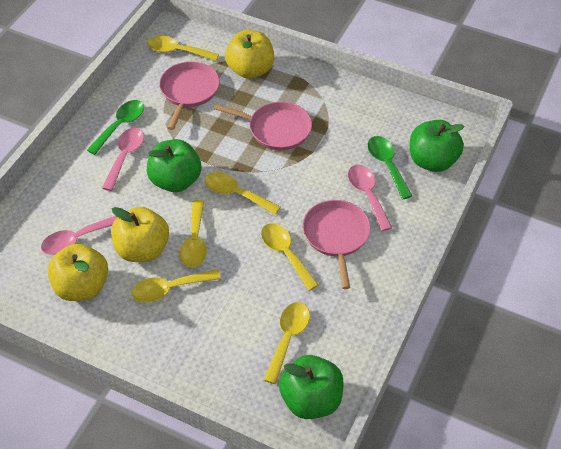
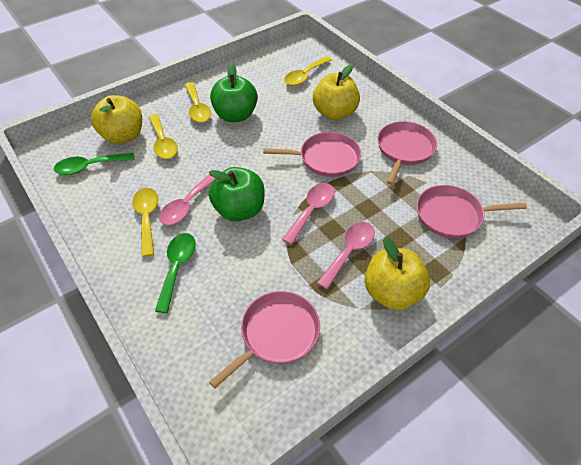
green apple: [147,139,201,192] [279,355,344,419] [410,120,465,172] = 3 -> [209,167,264,221] [210,63,258,122] = 2
pink pan: [159,61,219,130] [214,102,312,150] [302,200,370,289] = 3 -> [209,291,320,389] [263,132,361,177] [378,121,437,185] [417,185,527,238] = 4
yellow spoon: [132,269,221,302] [147,36,219,61] [180,200,207,268] [205,172,280,215] [261,223,319,291] [264,302,310,384] = 6 -> [132,188,158,257] [149,114,178,159] [185,82,211,123] [284,56,332,86] = 4

